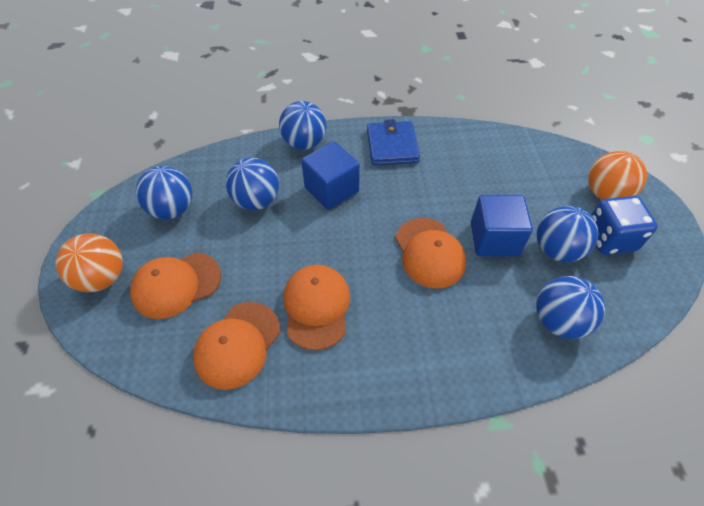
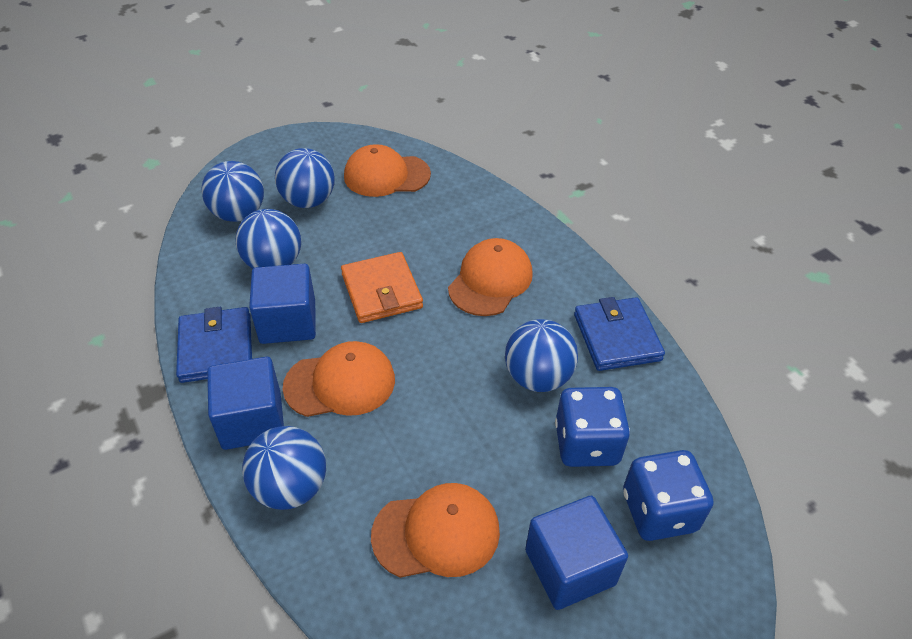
blue cube: [301,141,360,210] [471,195,533,256] = 2 -> [207,357,284,450] [249,264,316,344] [525,495,628,610] = 3
blue dice: [591,196,658,255] = 1 -> [555,387,630,467] [623,450,713,541] = 2
blue wallet: [367,119,420,165] = 1 -> [176,307,252,383] [574,297,665,371] = 2
orange ball: [55,233,123,292] [588,151,647,200] = 2 -> none = 0
orange wallet: none = 0 -> [341,252,423,323] = 1

